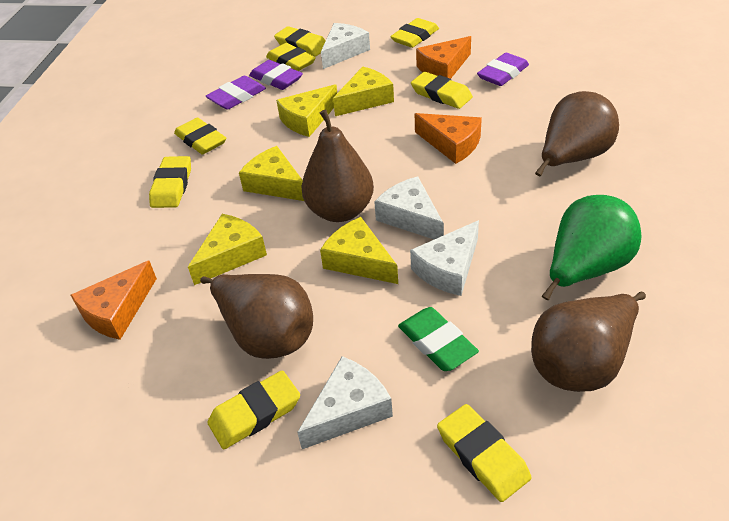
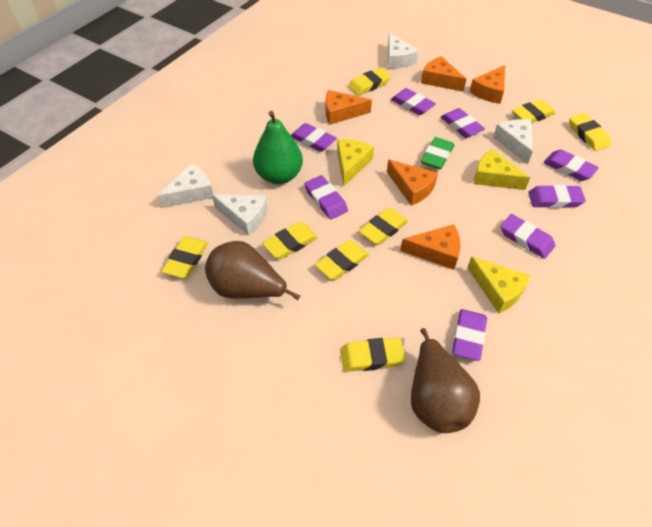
brown pear: [200,274,313,359] [301,109,374,222] [531,291,646,392] [535,91,619,177] = 4 -> [205,241,300,301] [411,328,480,433] = 2
orange cheese: [71,261,157,340] [415,113,482,164] [416,36,471,79] = 3 -> [326,90,372,125] [387,160,438,206] [400,224,461,270] [421,56,466,92] [470,65,505,104] = 5
purple eraser: [206,76,266,110] [249,60,303,90] [477,53,529,86] = 3 -> [291,123,337,152] [304,175,348,220] [391,88,436,115] [441,108,485,138] [452,309,487,361] [501,214,555,259] [528,185,586,208] [544,149,599,181] = 8
yellow cheese: [188,214,267,285] [239,146,304,201] [276,84,337,137] [320,217,398,284] [333,67,394,116] = 5 -> [337,139,374,186] [467,256,531,313] [473,149,530,190] = 3

